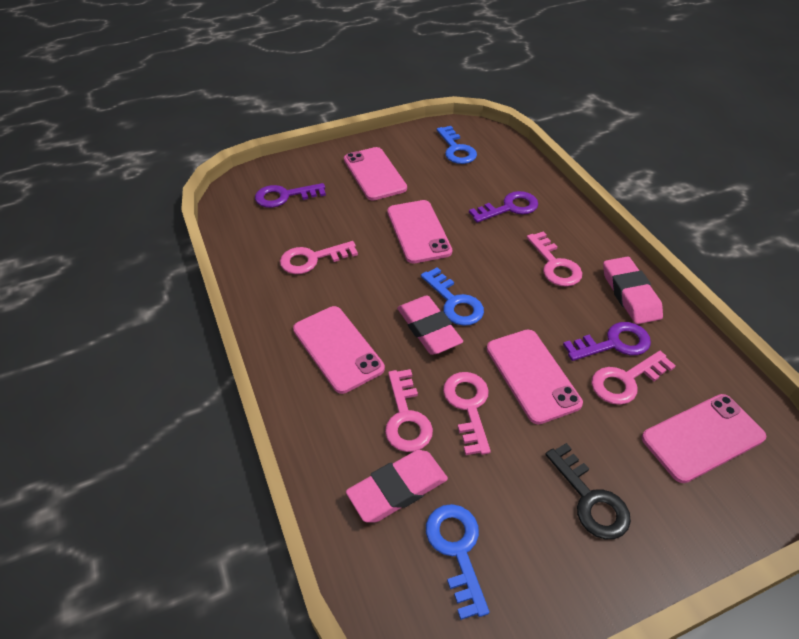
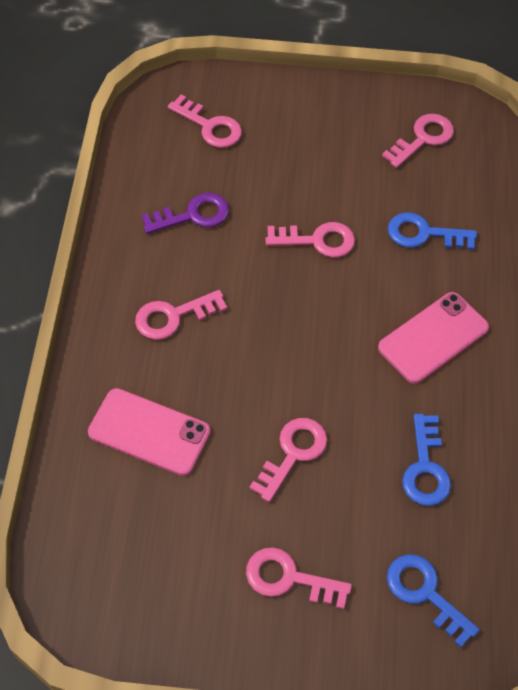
black key: [545,443,631,539] = 1 -> none = 0
pink eraser: [346,450,448,522] [397,296,463,355] [603,256,663,324] = 3 -> none = 0
pink key: [280,241,358,274] [385,369,433,452] [443,372,491,455] [527,231,582,287] [591,351,676,405] = 5 -> [135,290,227,340] [168,95,242,148] [246,547,352,609] [249,418,327,502] [265,222,355,258] [382,114,454,168] = 6
pink phone: [293,306,385,394] [344,147,407,200] [387,200,452,263] [487,330,583,424] [642,394,766,483] = 5 -> [88,388,211,476] [378,292,489,384] = 2
purple key: [255,183,326,208] [469,191,538,223] [563,322,651,361] = 3 -> [141,193,229,234] = 1

